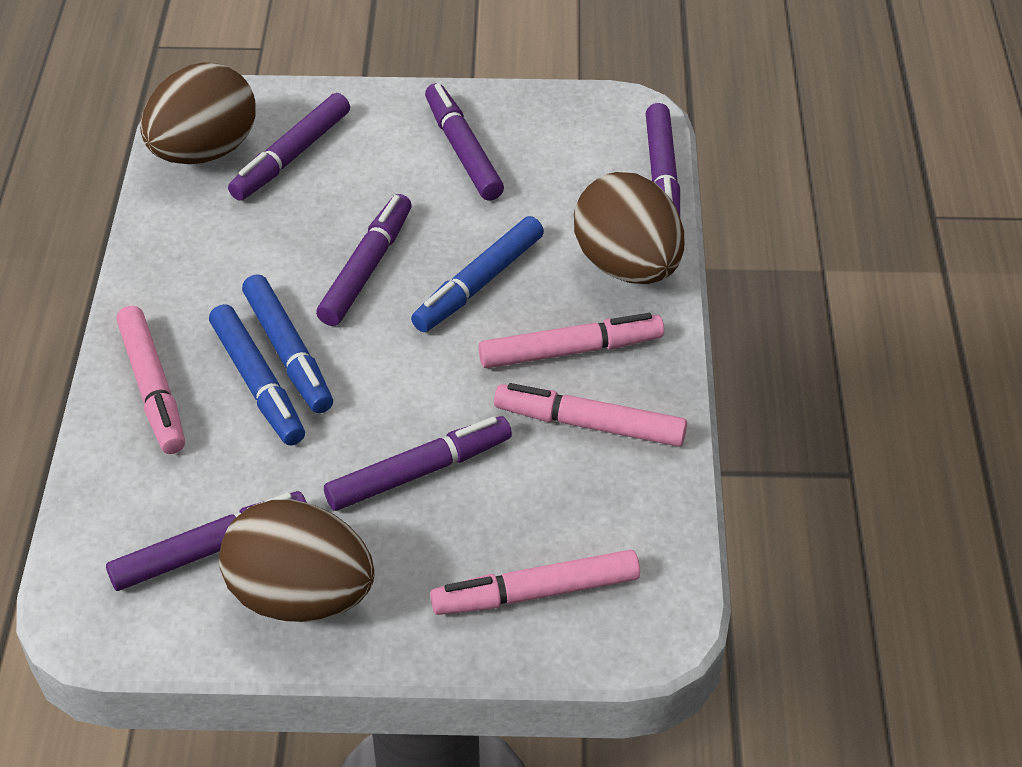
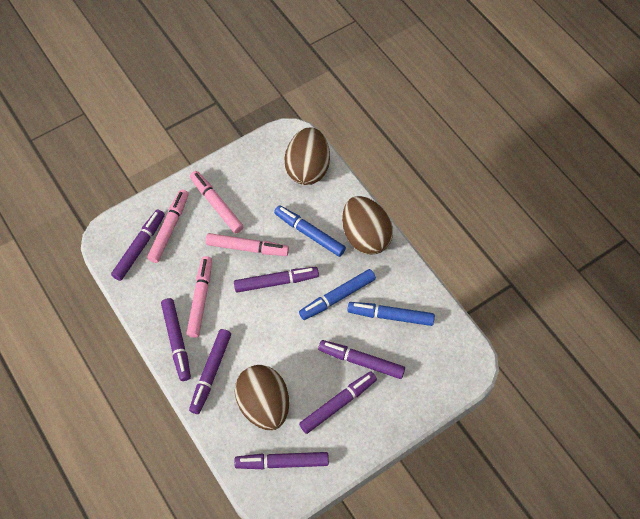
purple marker: [106,491,307,591] [228,93,350,201] [316,194,412,326] [324,416,512,511] [425,83,504,201] [646,103,680,216] = 6 -> [111,210,165,281] [161,298,191,381] [189,329,231,414] [234,267,319,293] [234,452,329,469] [299,371,377,434] [318,340,405,379] = 7

